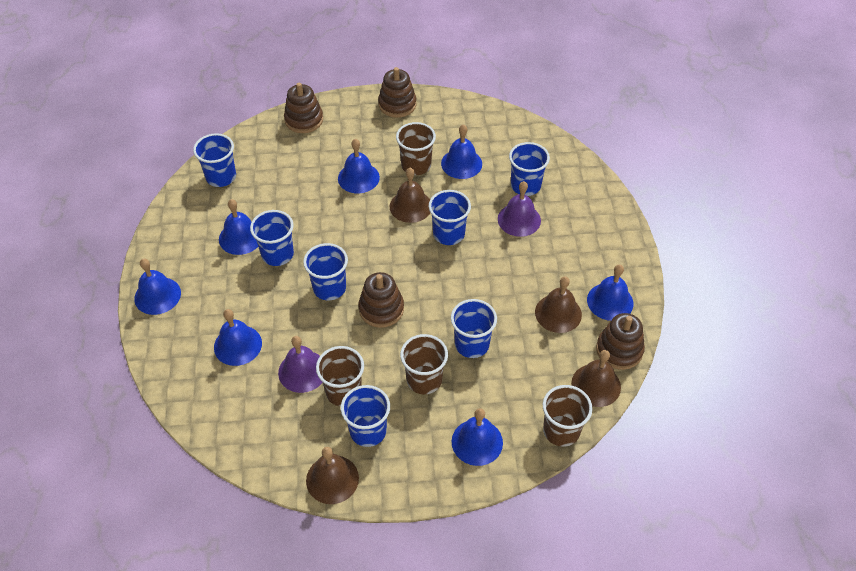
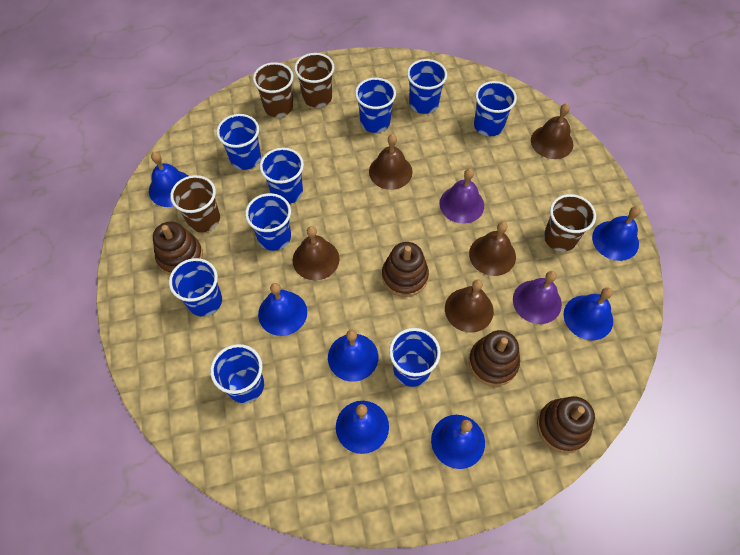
blue cup: [193,133,236,187] [250,210,294,266] [303,243,348,300] [341,385,390,447] [429,190,471,245] [451,299,497,358] [509,142,550,196] = 7 -> [169,258,222,316] [210,344,264,403] [216,114,261,170] [245,193,291,251] [260,147,304,204] [355,78,396,133] [389,328,441,387] [407,59,447,114] [474,81,517,136] = 9
brown bell: [306,447,359,504] [390,168,430,223] [535,277,582,333] [571,350,621,407] = 4 -> [293,226,340,280] [369,134,412,190] [445,279,494,333] [469,222,516,276] [531,103,573,159] = 5

